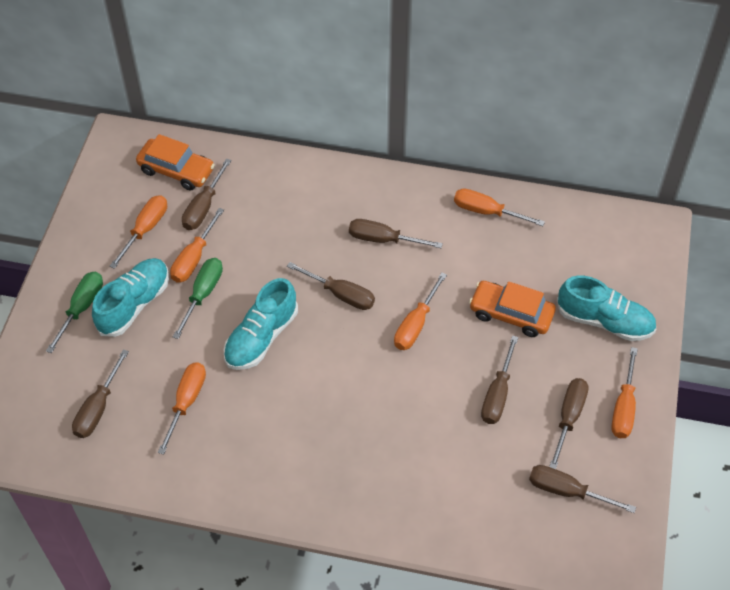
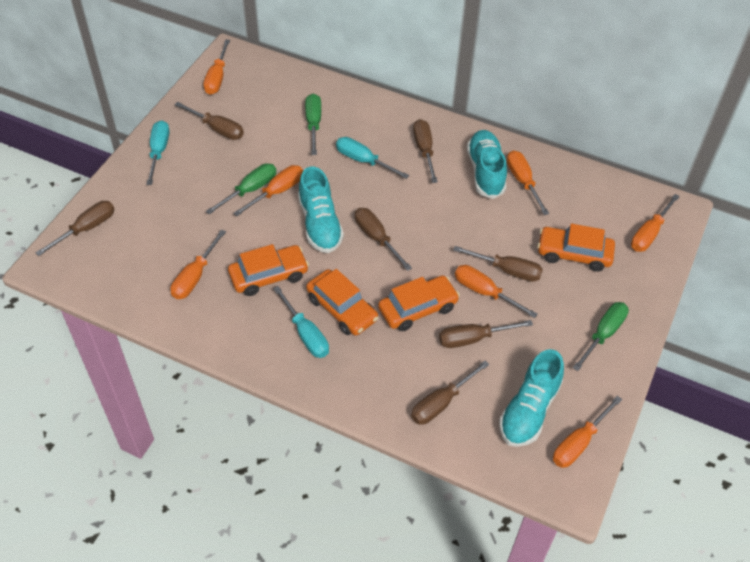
green screwdriver: [46,272,103,353] [173,258,223,339] = 2 -> [206,163,277,214] [305,94,321,155] [573,302,629,371] = 3
orange car: [136,134,215,190] [469,281,556,337] = 2 -> [228,244,309,296] [306,269,378,336] [378,276,460,331] [537,223,615,272] = 4
orange screwdriver: [110,195,167,269] [158,363,206,455] [170,208,224,283] [394,272,447,350] [454,188,545,226] [611,347,638,438] = 6 -> [171,229,226,299] [203,39,230,95] [233,165,303,216] [455,265,538,318] [507,150,549,215] [553,396,622,468] [631,194,680,252] = 7
turquoise screwdriver: none = 0 -> [146,120,169,185] [273,286,329,358] [336,137,409,179] = 3

